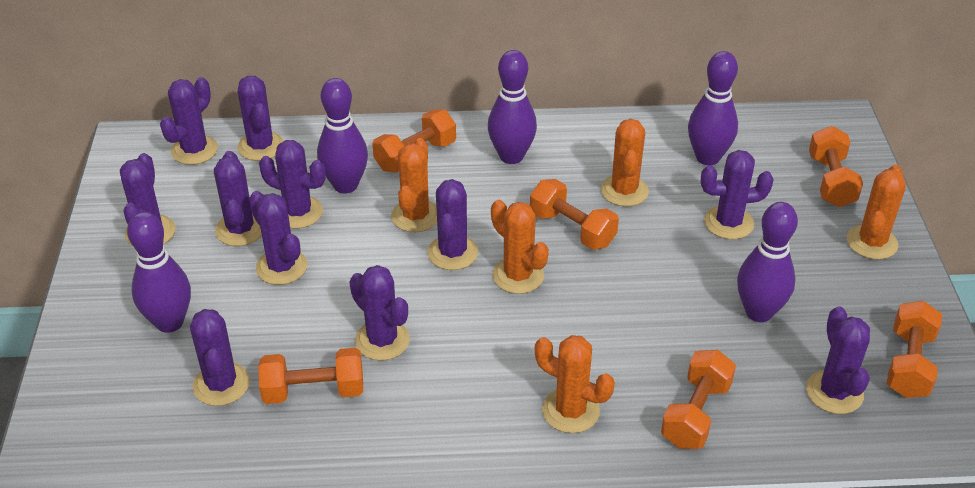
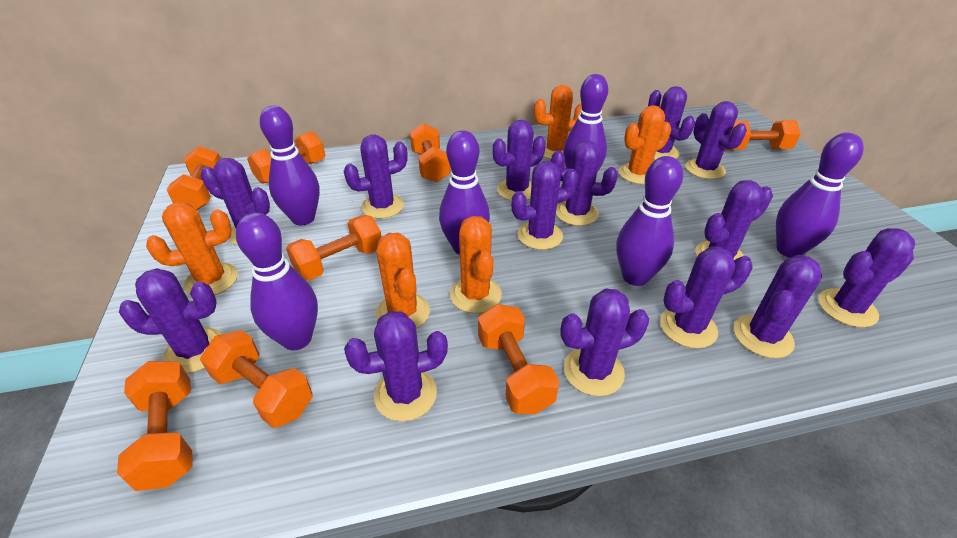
orange dumbbell: [258,348,363,404] [372,109,456,172] [530,179,619,250] [661,350,736,449] [809,126,863,207] [887,301,942,398] = 6 -> [117,361,193,491] [167,146,221,211] [200,330,313,428] [247,131,325,184] [286,215,382,281] [410,123,451,182] [478,304,559,414] [725,120,800,150] = 8
purple bowling pin: [127,212,191,333] [317,78,368,193] [488,50,537,164] [688,51,738,165] [737,202,798,322] = 5 -> [236,212,318,350] [260,106,320,225] [439,130,490,255] [563,74,608,172] [616,156,683,286] [776,132,864,258] = 6
purple cactus: [120,153,176,246] [160,77,218,165] [190,309,250,406] [214,151,262,246] [237,76,283,161] [249,191,307,285] [259,140,326,229] [350,265,410,361] [427,179,478,270] [701,150,774,239] [806,306,870,414] = 11 -> [119,268,222,374] [201,158,270,246] [344,134,408,219] [344,311,448,421] [493,120,546,200] [511,161,578,250] [551,141,618,226] [560,288,649,396] [648,86,695,160] [660,246,753,348] [686,101,747,179] [695,180,773,260] [734,255,822,358] [818,228,915,328] = 14

